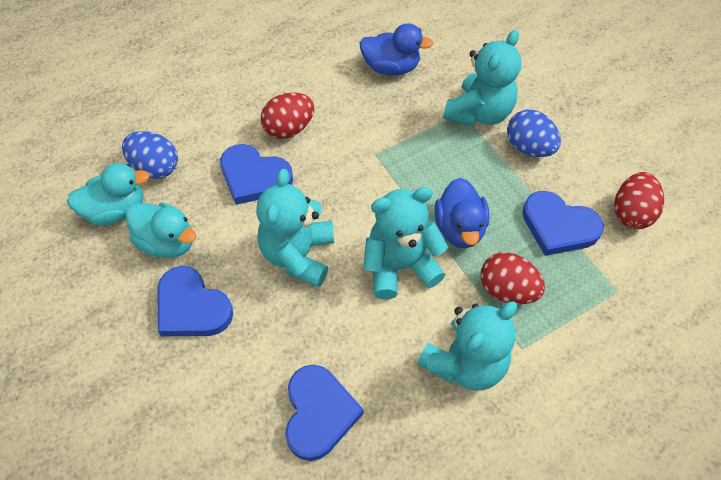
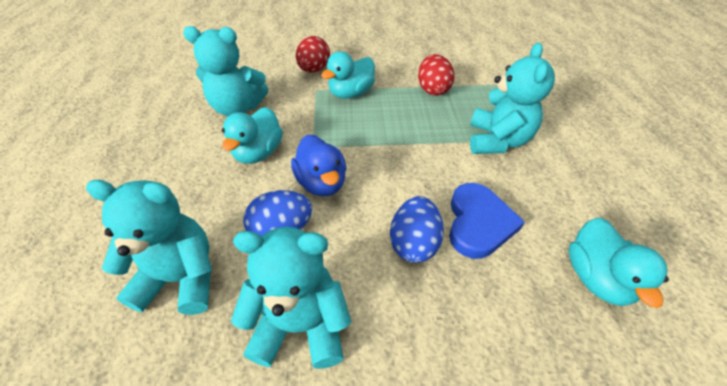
blue duck: [359,23,434,76] [435,178,490,248] = 2 -> [291,135,347,196] = 1
blue heart: [158,266,233,336] [220,144,293,205] [285,365,364,461] [522,191,604,256] = 4 -> [449,183,525,259] = 1
red egg: [261,92,314,139] [481,252,545,304] [615,172,664,229] = 3 -> [296,36,330,73] [418,54,454,96] = 2
turquoise duck: [67,163,150,225] [126,203,196,258] = 2 -> [222,107,283,164] [321,51,375,99] [568,218,669,308] = 3

